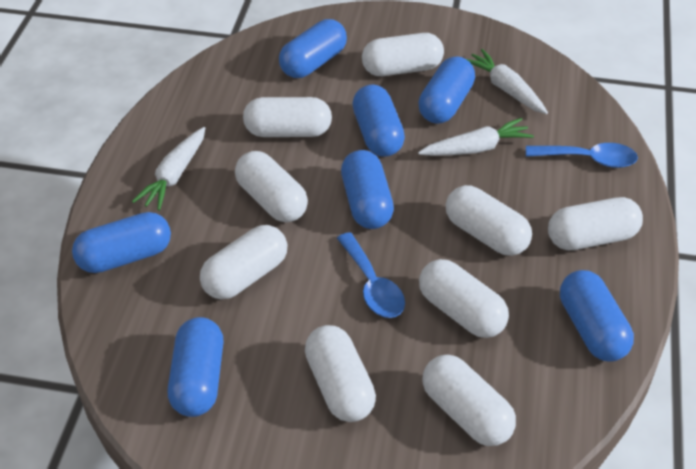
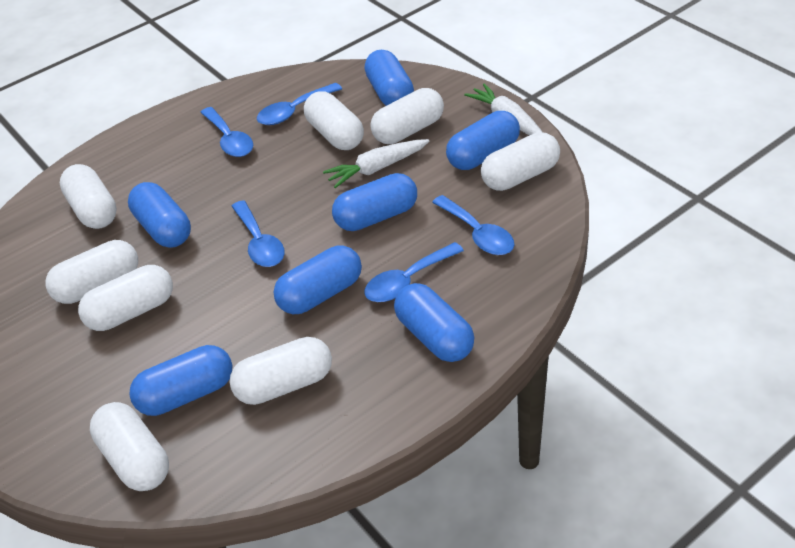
blue spoon: [337,232,405,318] [526,143,638,168] = 2 -> [200,107,253,157] [231,200,284,267] [257,83,342,125] [364,242,464,302] [432,195,515,255] = 5
white capsule: [200,225,287,300] [235,151,308,222] [243,97,332,137] [305,325,376,422] [362,33,444,76] [419,259,509,338] [422,355,516,446] [446,185,532,256] [548,197,643,250] = 9 -> [45,240,138,304] [60,164,117,229] [78,265,173,331] [90,402,169,491] [230,337,332,405] [304,91,364,150] [370,88,444,144] [481,132,560,191] = 8
white carrot: [132,127,205,211] [418,118,534,156] [466,49,548,114] = 3 -> [323,139,429,188] [464,83,542,135] = 2

